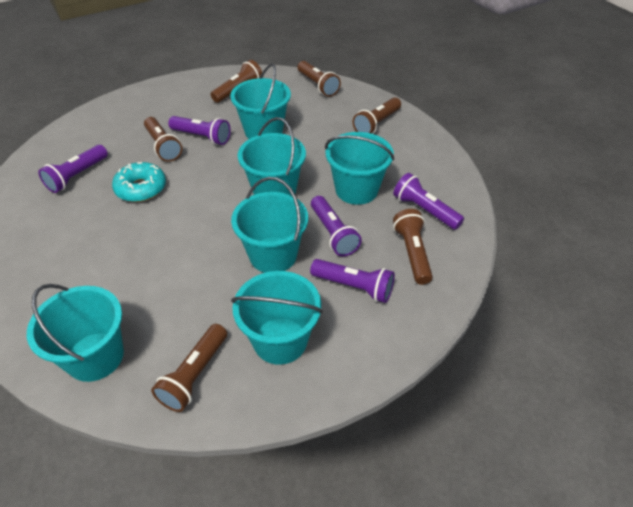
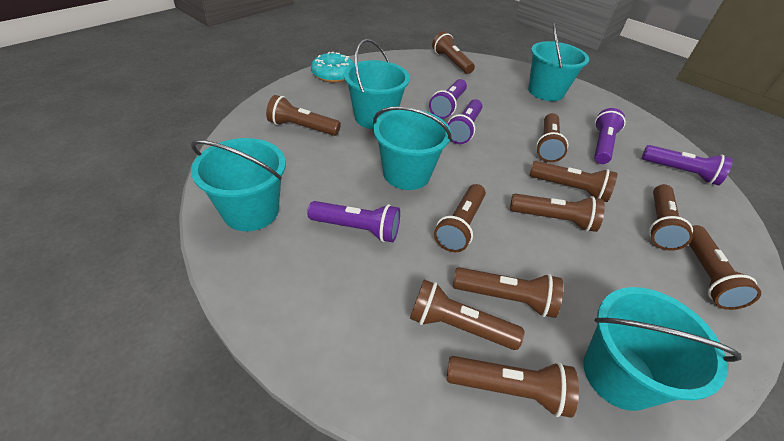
brown flashlight: [144,117,182,162] [151,324,227,412] [211,60,262,103] [298,61,341,97] [353,97,401,134] [393,209,433,285] = 6 -> [266,95,341,136] [410,280,524,350] [432,32,475,74] [434,184,486,252] [446,356,579,418] [453,267,563,318] [510,194,605,232] [530,161,618,202] [536,113,568,162] [649,184,693,251] [689,225,761,310] = 11
turquoise bucket: [27,284,124,382] [230,63,291,139] [231,177,308,273] [231,271,323,365] [238,117,306,196] [325,132,394,205] = 6 -> [191,138,286,231] [344,39,410,129] [373,106,452,190] [528,22,589,101] [583,287,742,411] = 5

